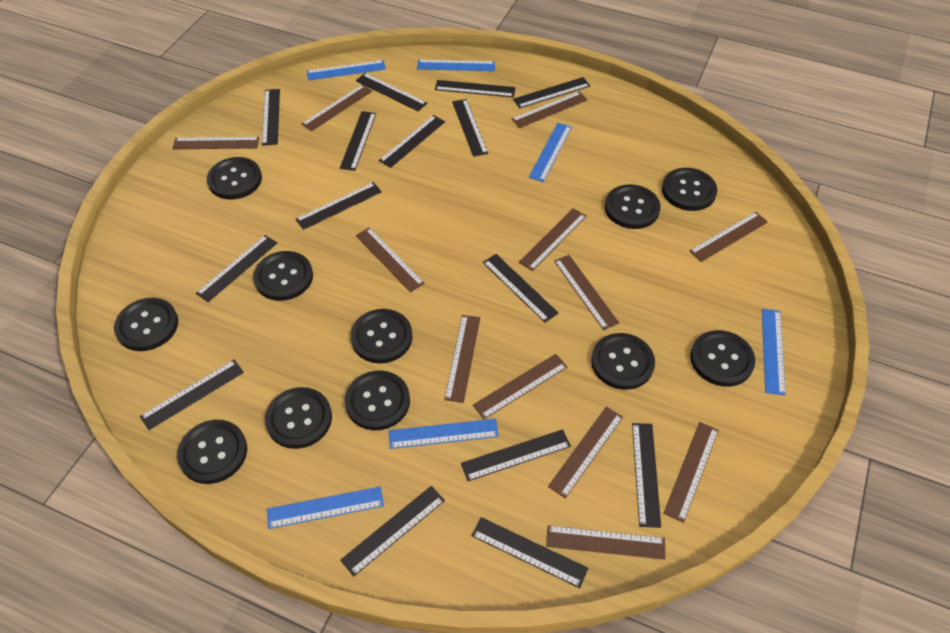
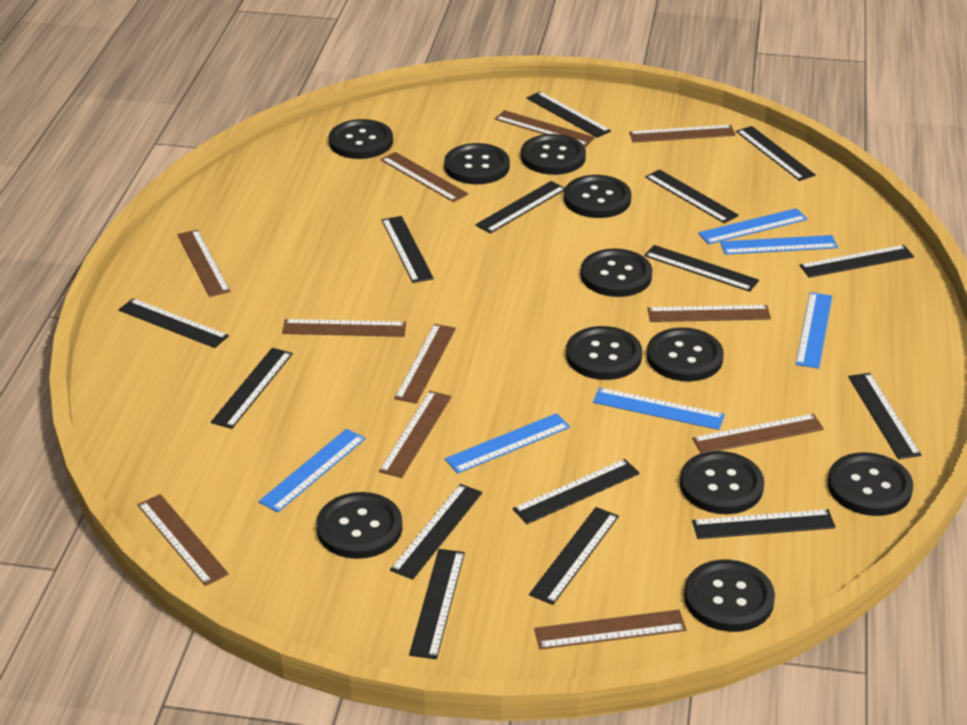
brown ruler: [172,137,259,149] [302,84,372,131] [356,227,425,292] [444,315,480,403] [473,354,568,419] [512,91,587,128] [519,208,587,271] [546,525,665,560] [548,407,623,498] [554,255,619,330] [663,422,719,523] [689,212,768,262] = 12 -> [138,494,229,586] [177,230,231,297] [282,319,406,337] [379,391,452,478] [381,152,468,202] [394,324,456,404] [495,110,595,147] [534,610,687,649] [629,125,736,143] [647,305,771,322] [692,414,824,453] = 11

